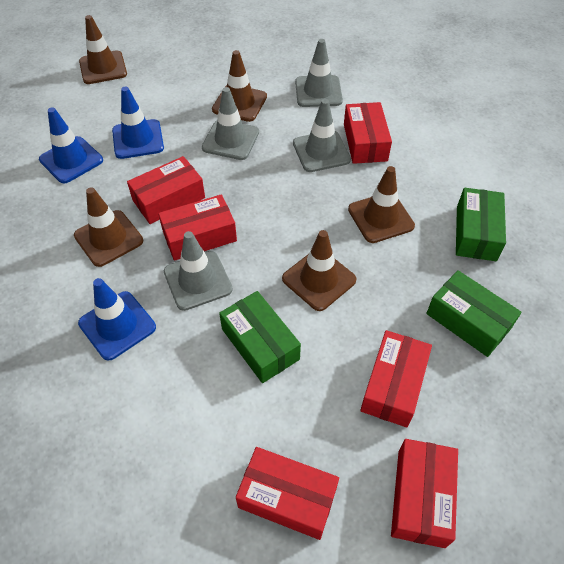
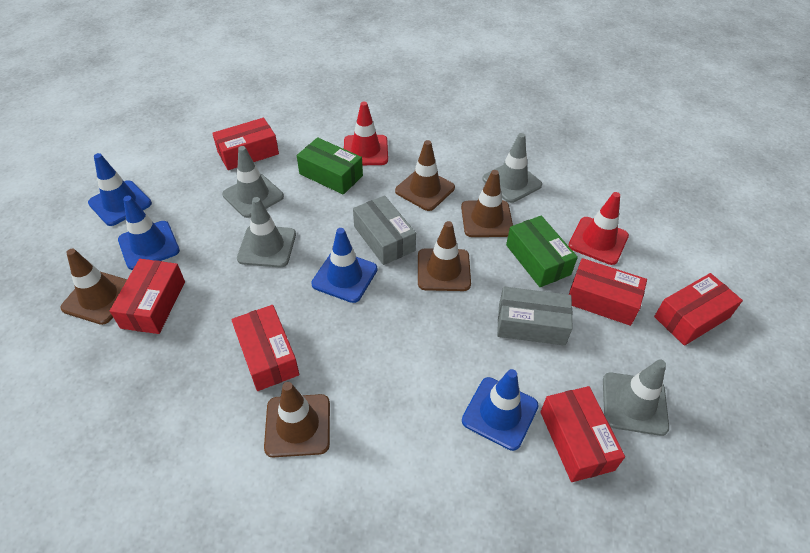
blue traffic cone: [39,107,103,183] [78,278,156,360] [112,86,164,159] = 3 -> [88,153,152,226] [118,196,180,270] [311,228,377,303] [462,369,539,451] = 4
green box: [219,291,301,383] [426,270,522,357] [456,188,506,261] = 3 -> [297,137,363,195] [506,216,578,287] = 2
grey box: none = 0 -> [353,195,416,265] [497,287,573,346] = 2
red traffic cone: none = 0 -> [344,102,388,165] [568,192,629,265] = 2

